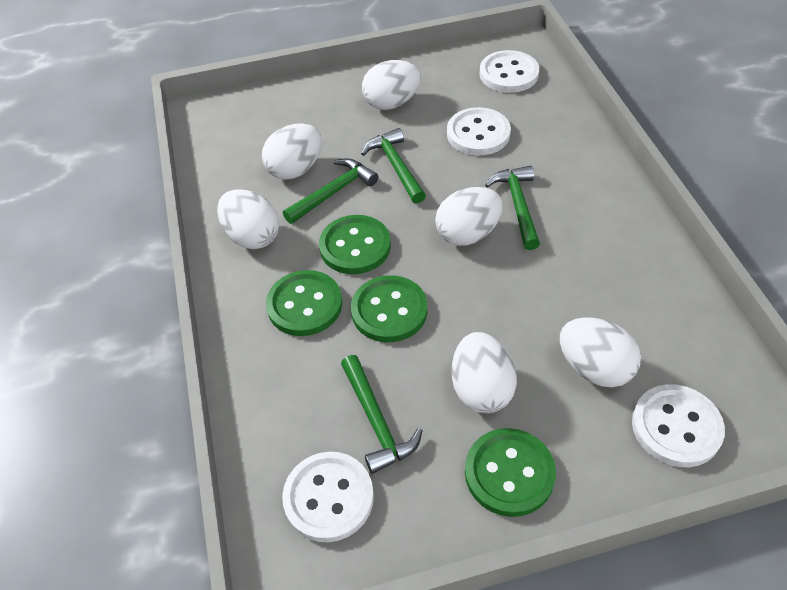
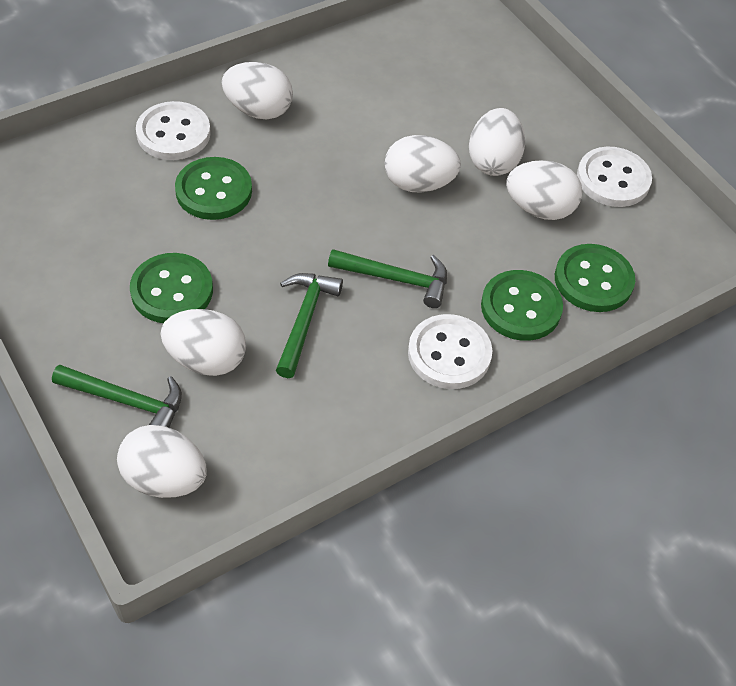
green hammer: [283,158,378,224] [341,355,423,474] [361,128,426,204] [485,166,540,250] = 4 -> [52,364,182,427] [276,273,343,378] [328,249,447,308] = 3
white button: [282,452,374,542] [447,107,511,156] [480,50,539,93] [632,384,725,467] = 4 -> [136,101,211,160] [408,314,492,389] [577,147,652,207] = 3

